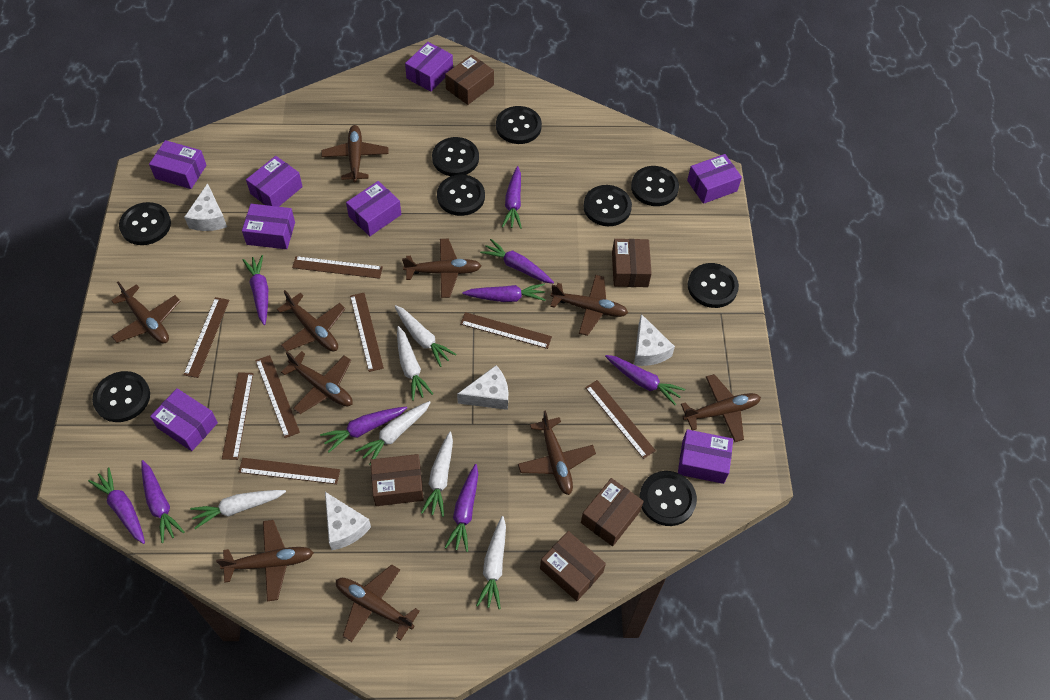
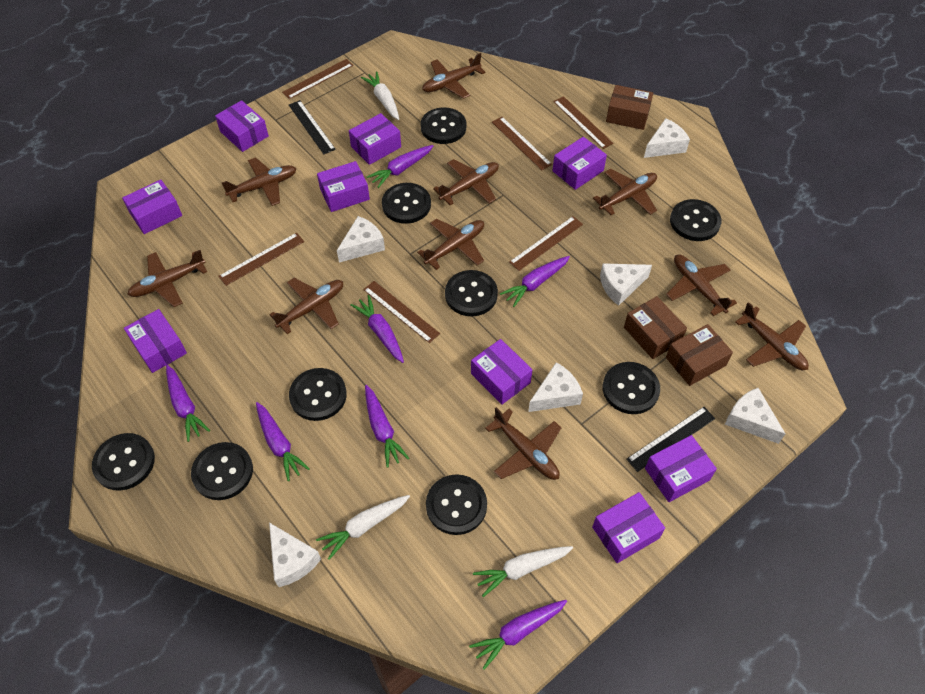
black ruler: none = 0 -> [289,100,336,154] [626,407,715,472] = 2
brown box: [370,454,424,506] [445,55,494,105] [540,531,606,601] [581,478,644,546] [612,239,652,287] = 5 -> [606,85,653,130] [624,296,687,359] [666,324,733,386] = 3
brown ruler: [183,297,229,378] [222,372,254,460] [239,458,340,484] [255,355,300,438] [292,256,383,279] [350,293,384,372] [460,312,552,349] [585,380,656,459] = 8 -> [218,233,304,286] [282,59,354,99] [363,281,440,343] [492,117,552,171] [509,216,583,271] [553,96,614,149] = 6
purple box: [149,140,206,189] [150,388,218,451] [242,204,295,249] [246,156,303,207] [346,181,401,236] [405,42,453,92] [678,429,733,484] [687,154,742,204] = 8 -> [122,180,182,234] [124,309,187,373] [215,100,269,152] [317,161,370,212] [349,113,401,165] [471,339,532,405] [552,137,607,190] [592,492,665,563] [645,435,717,502] = 9
purple carrot: [88,467,145,544] [141,460,185,543] [243,255,268,325] [320,407,407,452] [445,464,478,552] [462,284,546,302] [480,239,554,284] [502,166,522,229] [605,355,685,405] = 9 -> [166,365,210,442] [256,402,310,481] [350,295,404,363] [365,385,409,468] [367,145,433,188] [469,600,567,670] [500,256,570,307] = 7
white carrot: [190,490,286,529] [355,401,431,465] [395,305,457,367] [397,326,433,401] [421,431,453,517] [476,516,506,609] = 6 -> [316,495,410,560] [361,71,399,120] [473,546,573,597] = 3
white cheese: [184,183,227,231] [325,492,371,550] [457,365,508,410] [634,314,675,366] = 4 -> [269,523,321,587] [337,216,385,263] [528,362,583,412] [600,263,652,306] [644,118,690,158] [725,388,785,444] = 6

